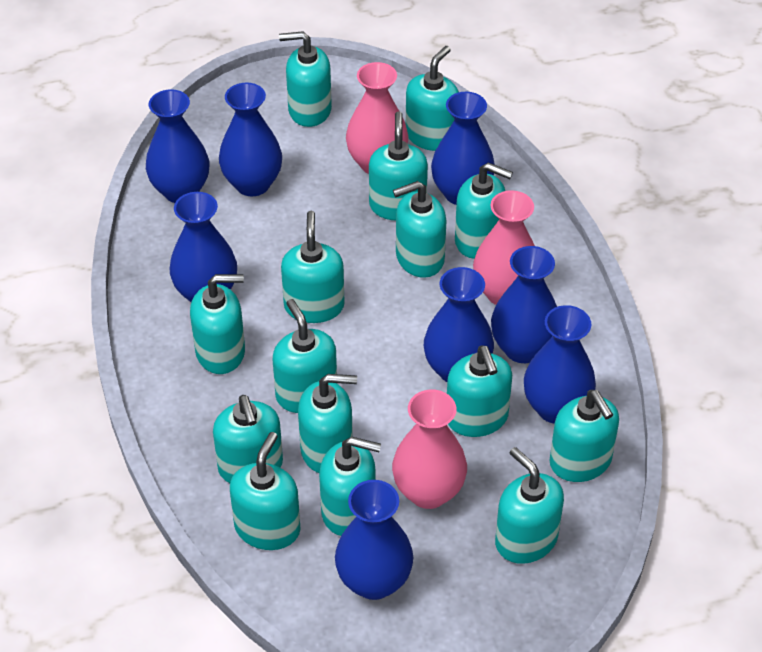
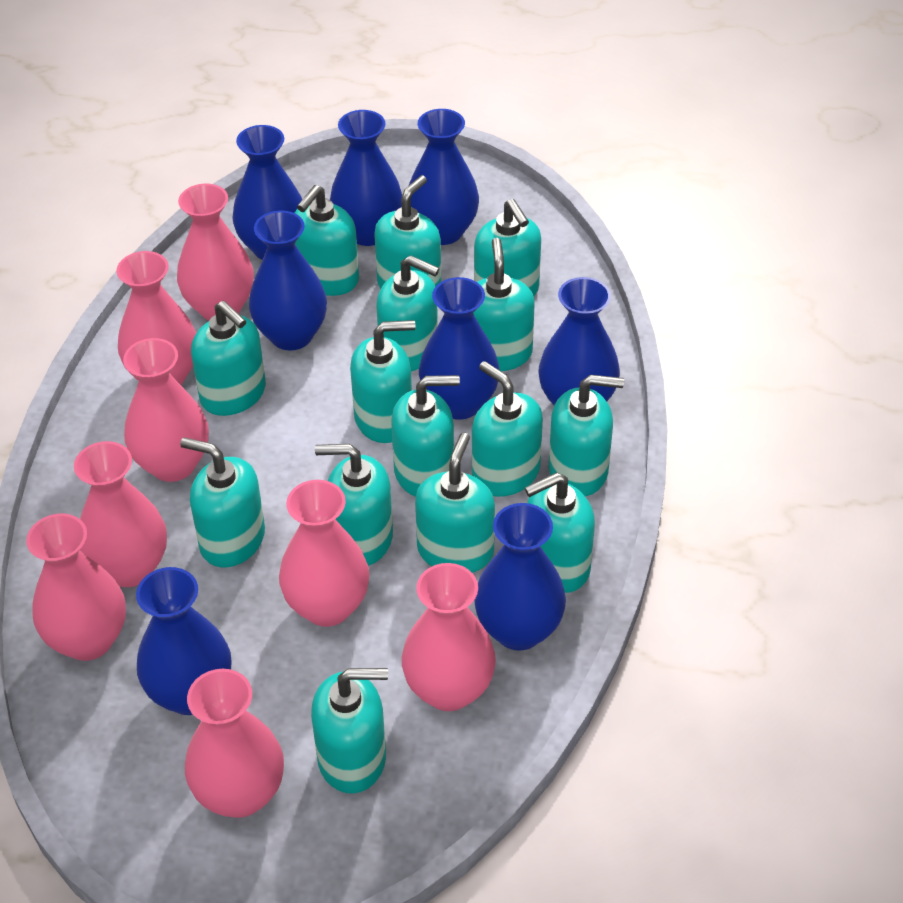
pink vase: [346,62,408,174] [392,389,467,509] [473,190,535,305] = 3 -> [26,513,126,661] [74,441,167,587] [116,251,196,385] [123,338,209,482] [177,183,254,321] [185,669,284,818] [279,480,369,627] [401,563,496,711] = 8

